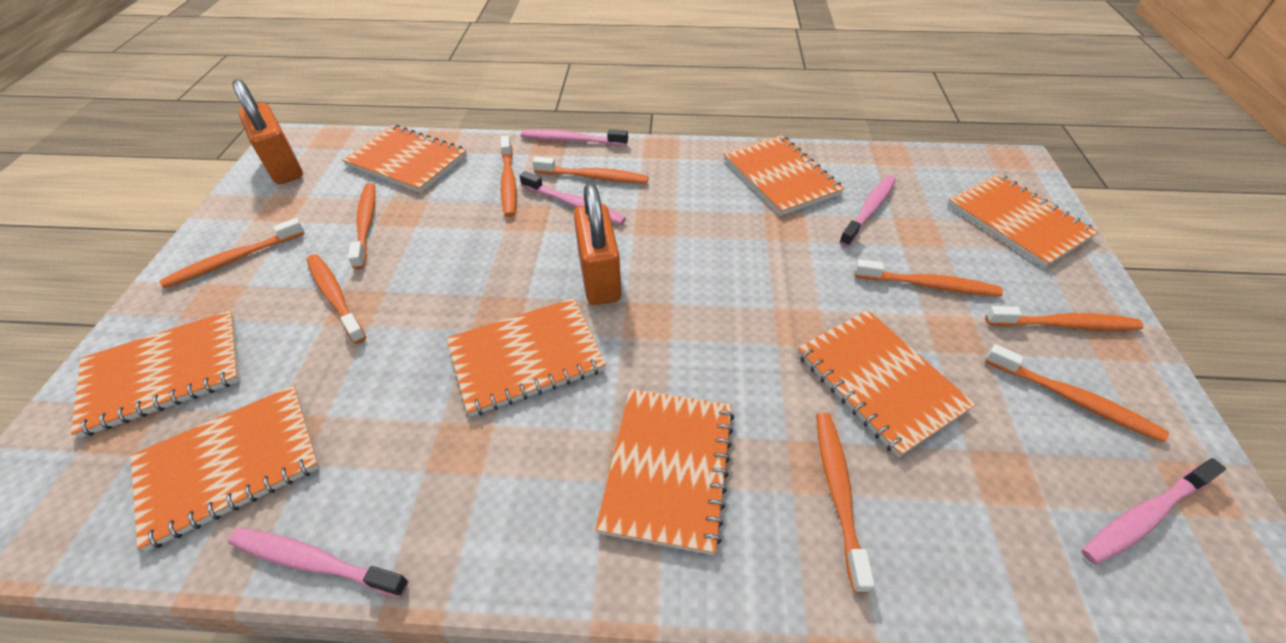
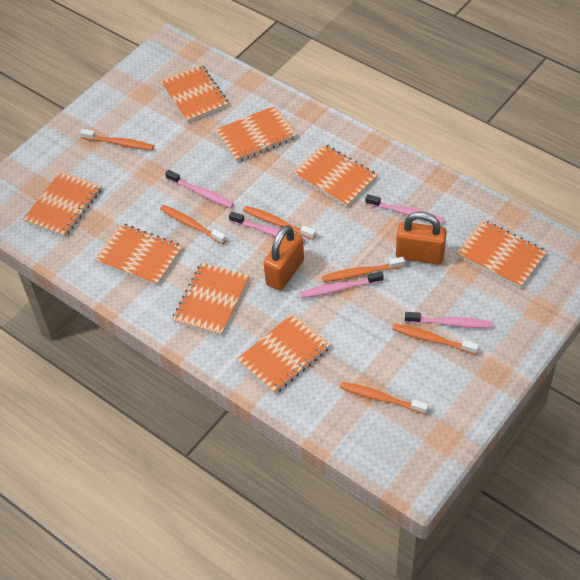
orange toothbrush: [160,218,305,288] [307,254,366,344] [348,183,376,269] [500,136,516,217] [532,157,649,184] [816,413,875,593] [855,259,1003,297] [985,306,1144,330] [985,344,1169,442] = 9 -> [80,129,154,150] [160,205,226,244] [243,206,316,240] [322,257,405,282] [340,382,428,414] [392,324,479,355] = 6

